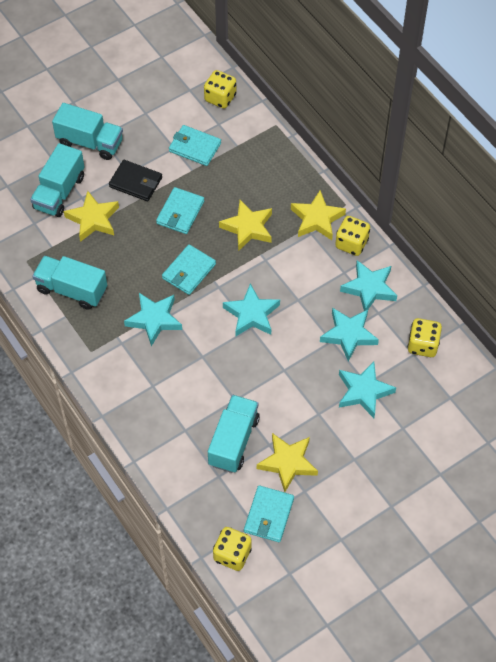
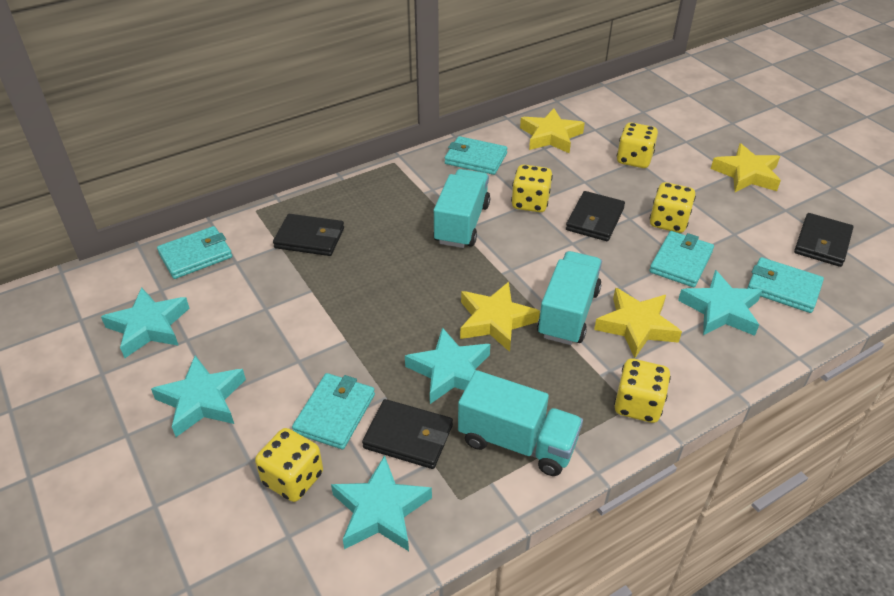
black wallet: [109,160,162,201] = 1 -> [273,214,344,256] [362,399,453,469] [566,191,625,241] [794,213,853,267] = 4
turquoise truck: [30,143,84,217] [32,256,107,310] [52,103,123,160] [208,395,260,473] = 4 -> [433,169,490,248] [458,370,583,476] [537,251,602,345] = 3
turquoise wallet: [156,187,204,234] [162,244,216,295] [169,125,221,166] [244,485,294,542] = 4 -> [157,226,232,279] [292,373,375,449] [445,136,507,175] [649,231,714,287] [747,257,824,313] = 5
yellow dice: [204,70,236,108] [213,527,252,571] [335,216,370,256] [407,318,442,357] = 4 -> [255,428,323,502] [511,165,553,212] [614,359,671,423] [617,122,658,168] [649,182,696,233] = 5

